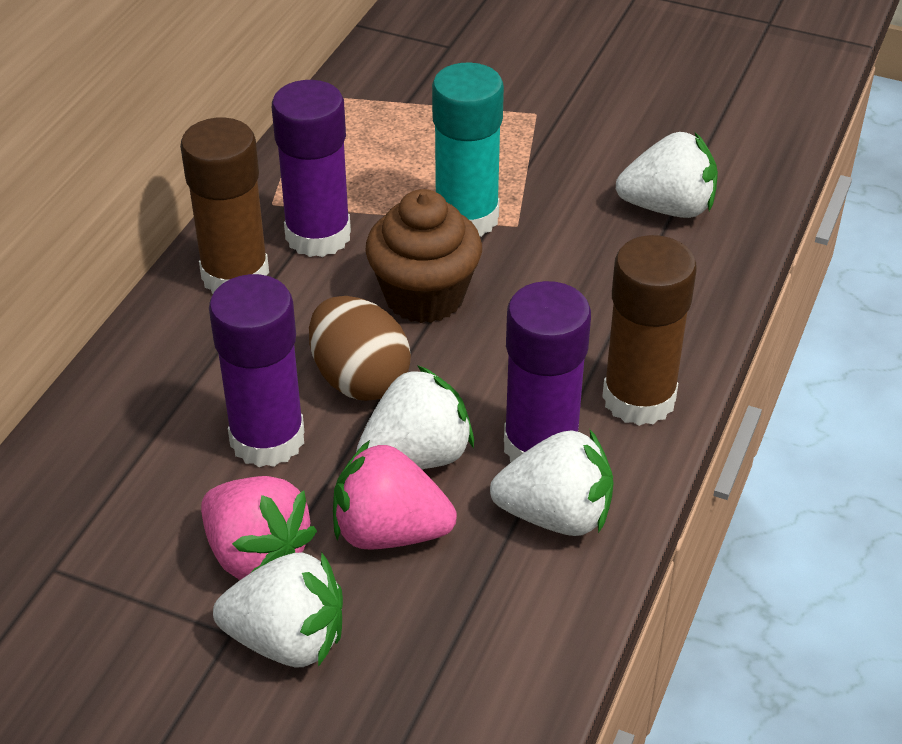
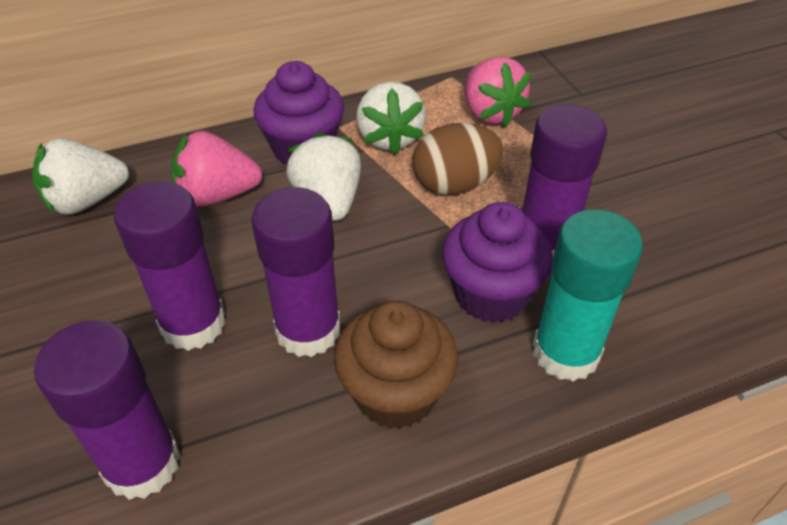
brown glue stick: [180,118,269,294] [602,235,697,426] = 2 -> none = 0
purple cupcake: none = 0 -> [253,61,344,165] [442,202,553,323] = 2
purple glue stick: [209,274,305,467] [272,80,351,257] [504,281,591,463] = 3 -> [34,320,181,500] [114,181,226,351] [251,187,341,357] [522,104,607,255] = 4
white strawberry: [213,552,343,667] [356,365,474,469] [490,430,614,536] [616,132,718,218] = 4 -> [32,138,129,215] [286,132,361,221] [356,82,426,155] = 3

